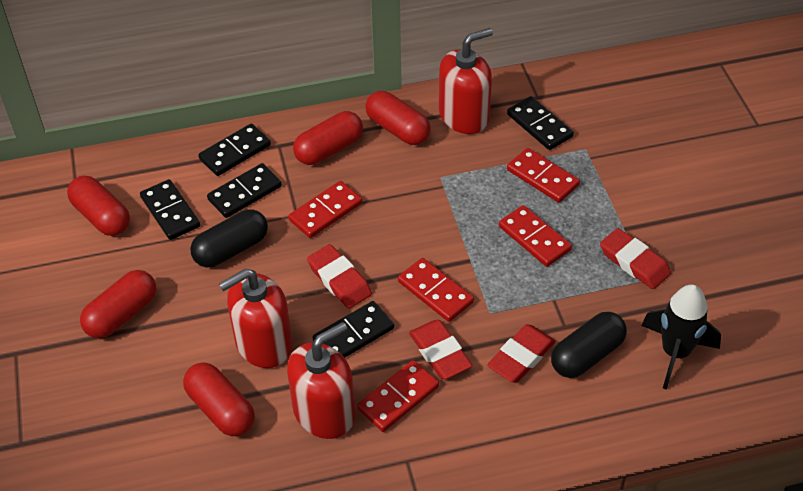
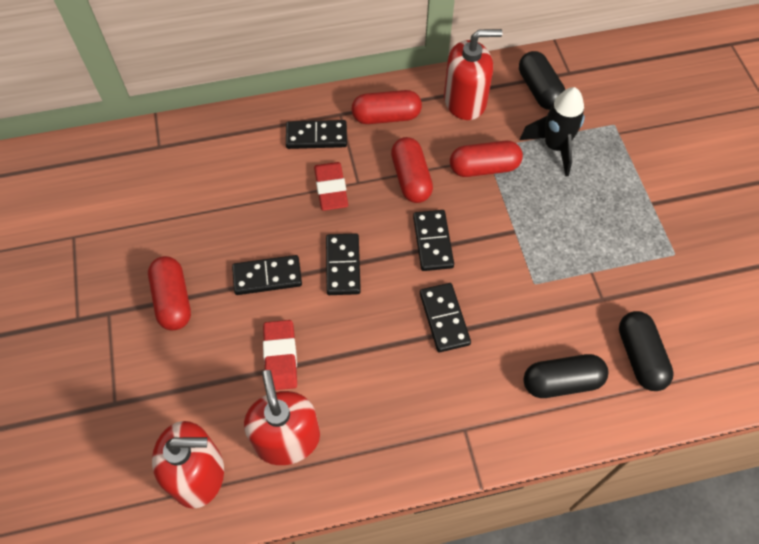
black capsule: [190,209,268,267] [551,312,627,378] = 2 -> [519,51,565,110] [523,354,608,398] [619,311,674,391] = 3
red capsule: [67,176,130,236] [80,270,156,338] [183,363,255,436] [293,111,363,165] [365,91,431,145] = 5 -> [148,256,191,331] [352,90,422,124] [391,137,433,203] [450,141,523,177] = 4
red domino: [288,181,362,238] [357,360,439,432] [398,258,474,322] [499,205,572,267] [507,148,580,203] = 5 -> none = 0
red eraser: [307,244,372,309] [409,320,472,379] [487,324,555,383] [600,228,671,289] = 4 -> [263,320,297,390] [314,162,348,211] = 2

